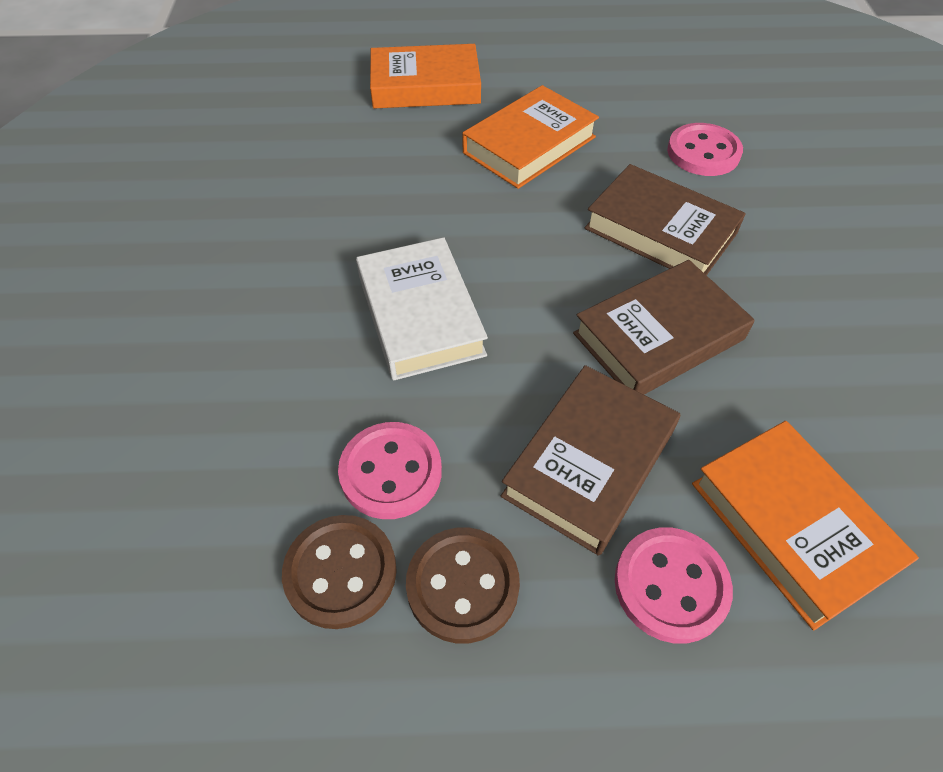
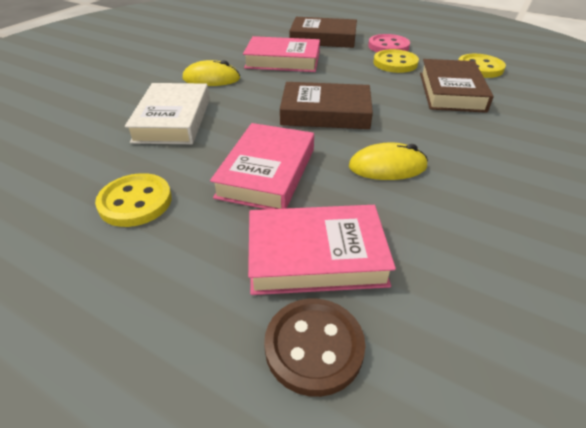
brown button: [282,515,397,629] [406,527,520,644] = 2 -> [264,298,365,397] = 1
orange book: [370,44,481,108] [462,85,599,189] [692,421,919,630] = 3 -> none = 0
pink book: none = 0 -> [210,123,314,209] [243,36,320,72] [248,205,396,295] = 3
pink button: [338,422,442,519] [615,528,733,644] [667,123,743,176] = 3 -> [368,34,410,52] = 1
yellow button: none = 0 -> [95,173,172,227] [373,49,419,73] [458,54,506,78] = 3
yellow mouse: none = 0 -> [183,60,240,86] [349,142,428,180] = 2

